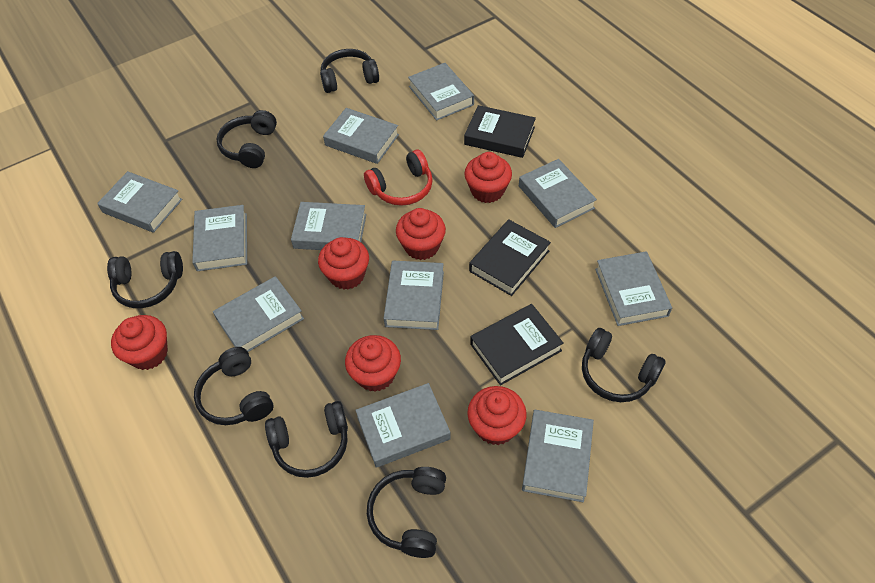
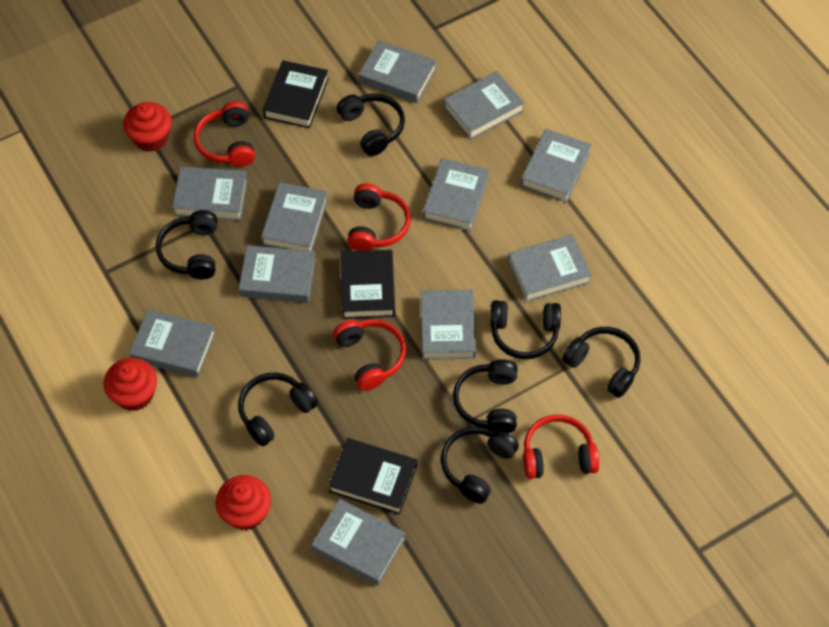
red cupcake: [111,315,168,370] [318,237,369,290] [345,335,401,392] [396,208,446,260] [464,152,512,203] [467,386,527,445] = 6 -> [104,358,157,411] [123,102,172,152] [216,475,271,530] = 3
red headphones: [364,150,433,206] = 1 -> [194,101,255,167] [333,319,406,391] [347,183,411,251] [523,415,599,479] = 4

